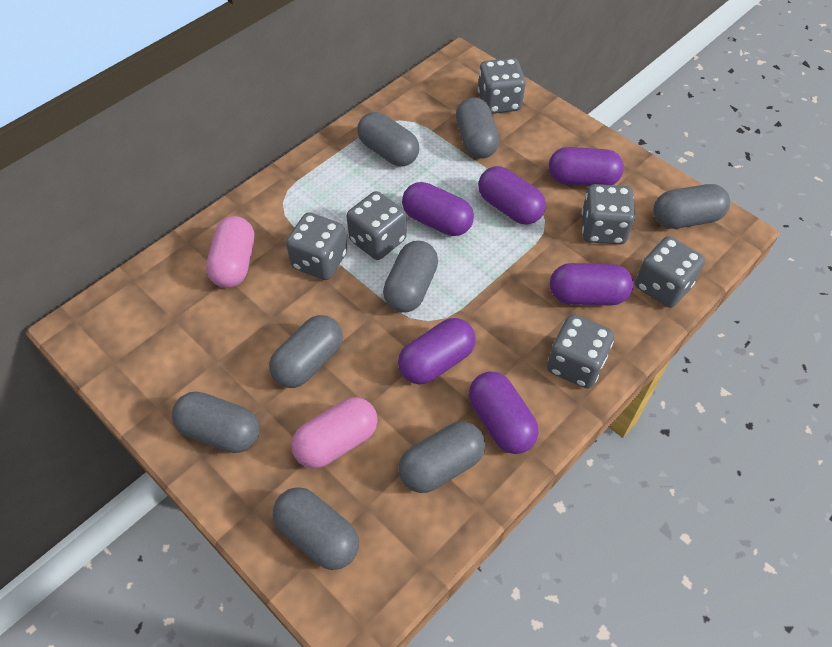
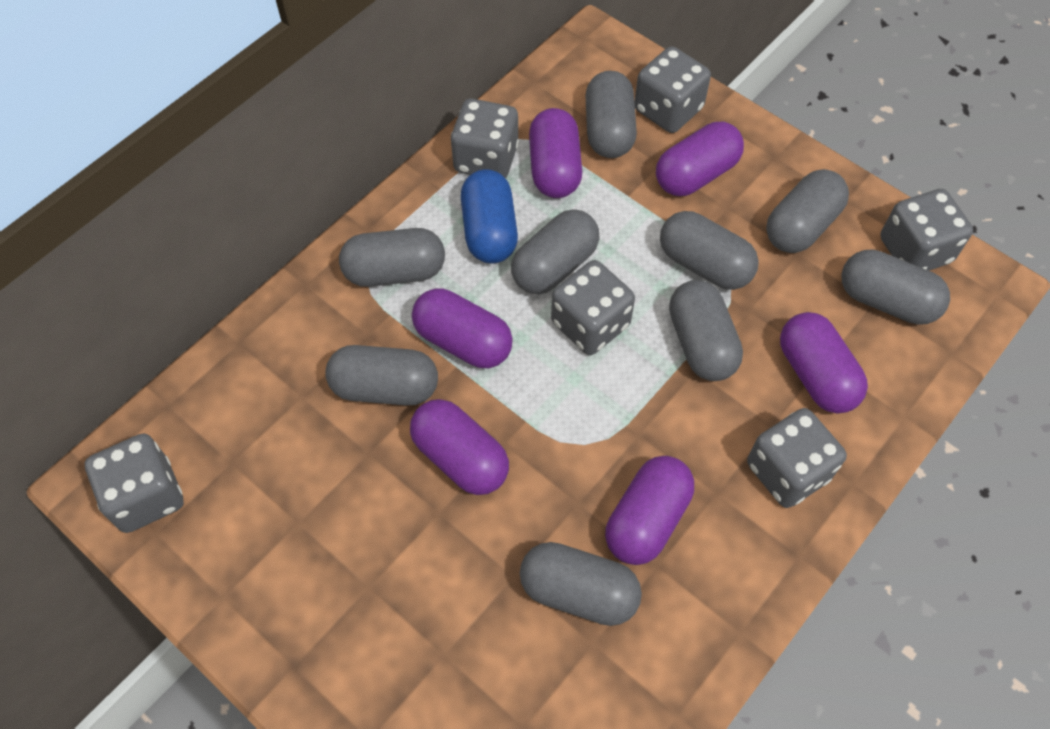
blue capsule: none = 0 -> [461,169,518,263] = 1
grey capsule: [172,391,260,453] [269,315,343,388] [273,487,359,570] [357,112,419,166] [383,241,438,313] [398,421,485,493] [456,97,499,159] [654,184,730,229] = 8 -> [325,345,438,406] [339,228,445,287] [511,209,600,294] [520,542,642,626] [585,71,637,158] [660,211,759,290] [669,280,743,381] [766,169,849,253] [841,249,950,325] = 9
pink capsule: [206,216,255,288] [291,397,378,468] = 2 -> none = 0

